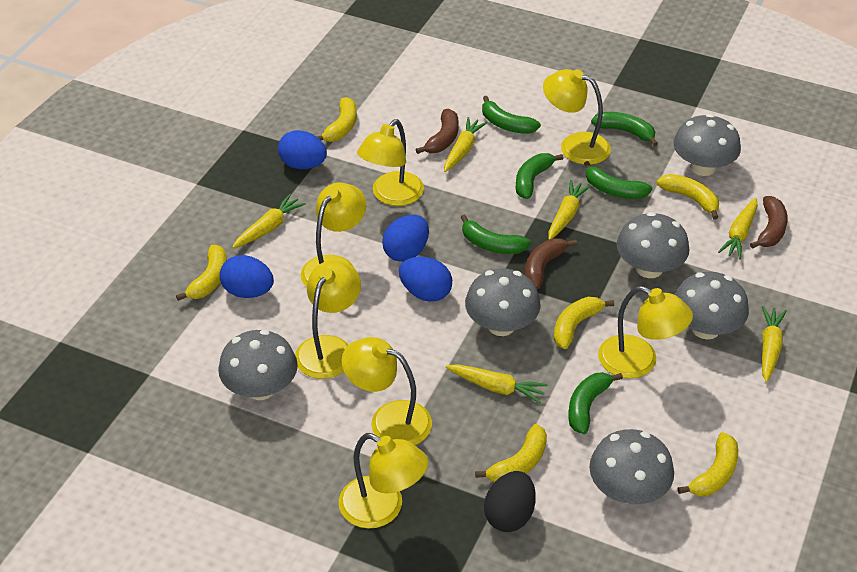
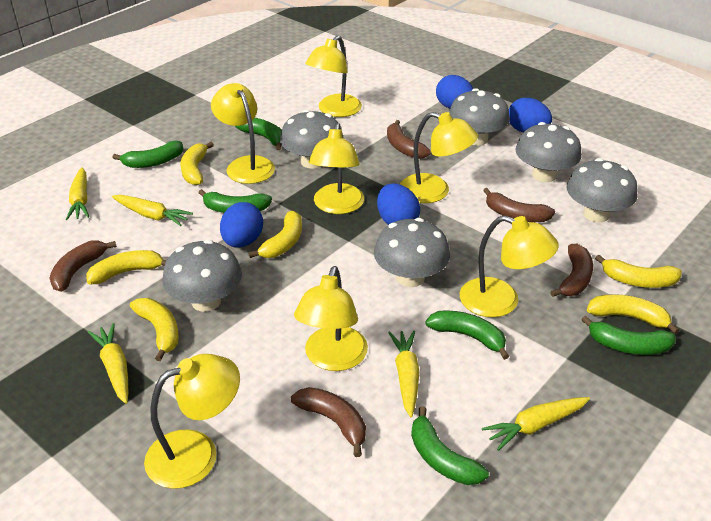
black egg: [484,471,536,532] = 1 -> none = 0
brown banana: [416,109,459,154] [525,238,577,289] [750,196,788,249] = 3 -> [49,241,117,292] [291,387,366,457] [387,120,431,159] [483,188,555,222] [550,244,593,297] = 5
yellow carrot: [232,194,306,248] [444,117,487,172] [446,364,548,403] [548,180,591,240] [718,198,758,259] [762,306,787,382] = 6 -> [66,167,89,220] [88,323,128,404] [112,195,193,226] [388,331,419,417] [482,397,590,451] = 5

